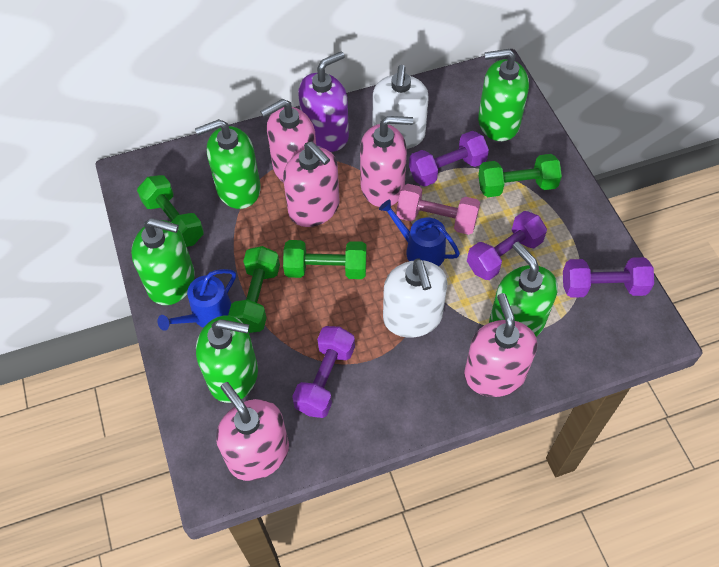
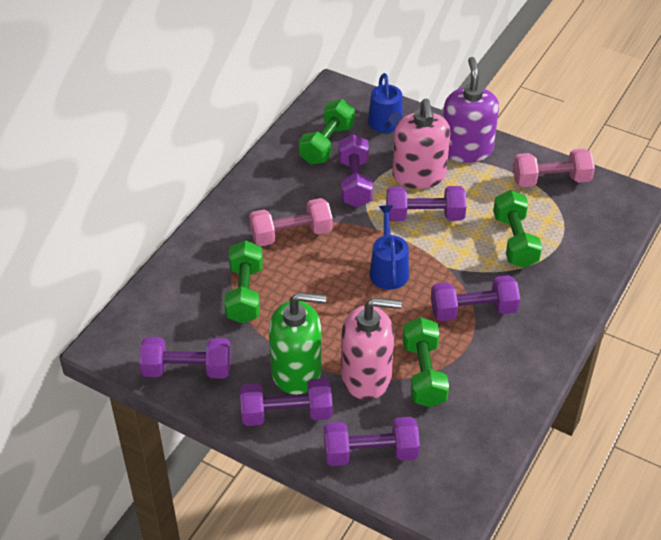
green soap dispenser: [131,218,195,305] [195,119,261,209] [196,315,258,403] [478,49,529,141] [489,242,558,337] = 5 -> [269,292,326,395] = 1
pink dumbbell: [397,184,480,235] = 1 -> [249,198,333,246] [513,149,595,187] = 2
pink soap dispenser: [216,382,289,481] [260,99,316,183] [283,142,340,227] [360,116,413,207] [464,293,537,397] = 5 -> [341,298,402,400] [393,99,451,189] = 2
purple dumbbell: [292,326,355,418] [409,131,489,187] [467,211,547,280] [563,257,654,298] = 4 -> [139,337,231,379] [240,378,332,426] [324,417,420,466] [338,134,373,207] [386,186,466,221] [431,275,520,321] = 6
white soap dispenser: [373,65,429,149] [383,258,448,338] = 2 -> none = 0

